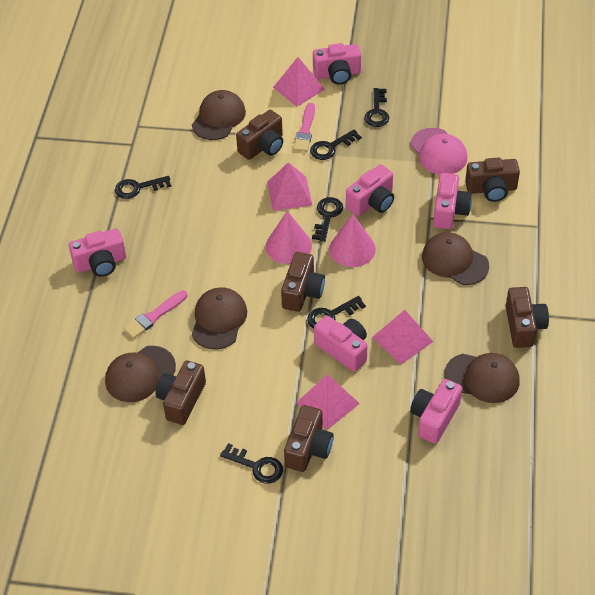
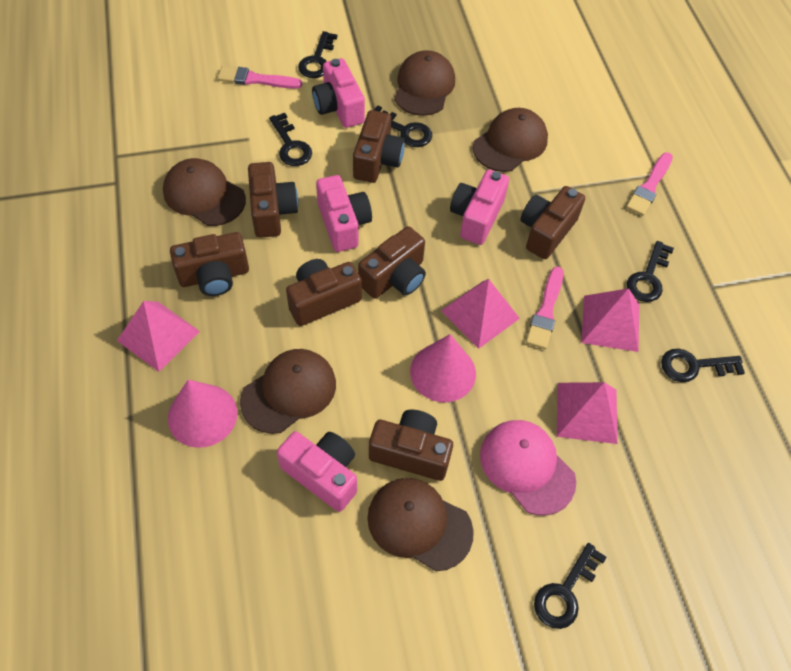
brown camera: [155,360,206,425] [236,110,283,160] [281,252,325,312] [284,405,334,472] [465,158,520,202] [506,287,549,348] = 6 -> [170,232,249,296] [248,162,299,238] [286,259,362,326] [353,110,405,183] [358,226,426,299] [369,409,453,481] [520,186,585,259] = 7
pink brush: [123,290,188,339] [293,103,315,152] = 2 -> [218,66,302,89] [526,266,564,349] [626,152,673,216] = 3
pink camera: [69,228,126,277] [313,43,361,85] [314,316,367,372] [346,165,394,216] [410,379,462,444] [433,173,472,229] = 6 -> [277,431,357,512] [312,58,365,128] [316,175,372,252] [450,170,509,245] = 4

